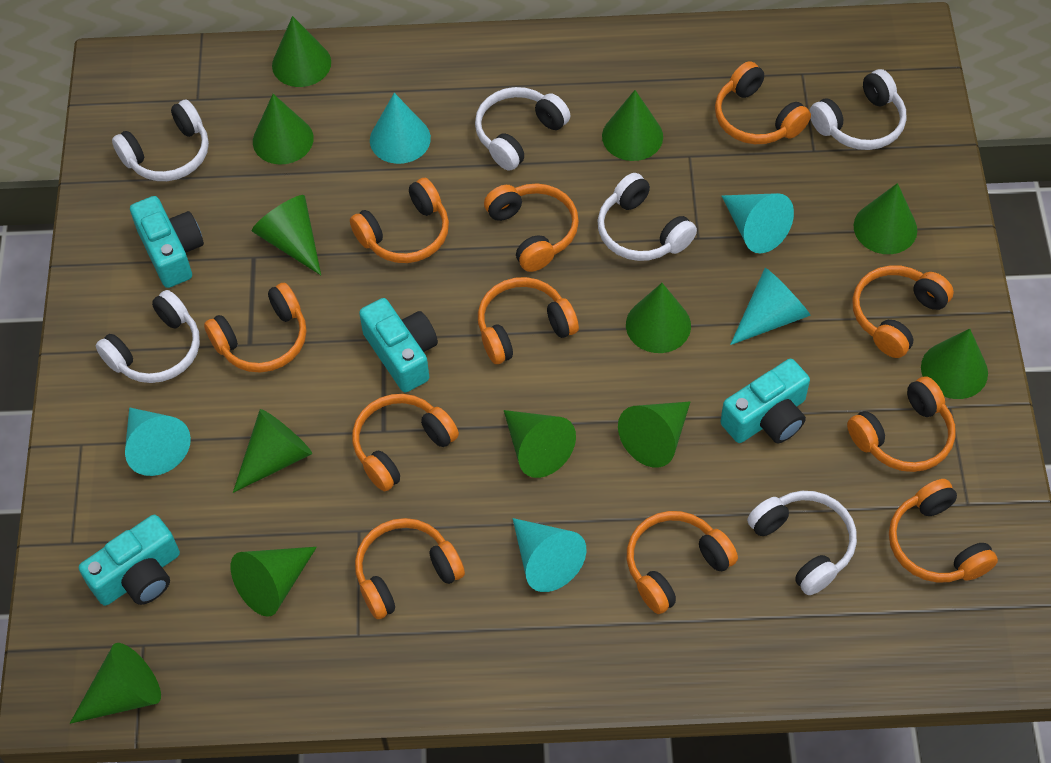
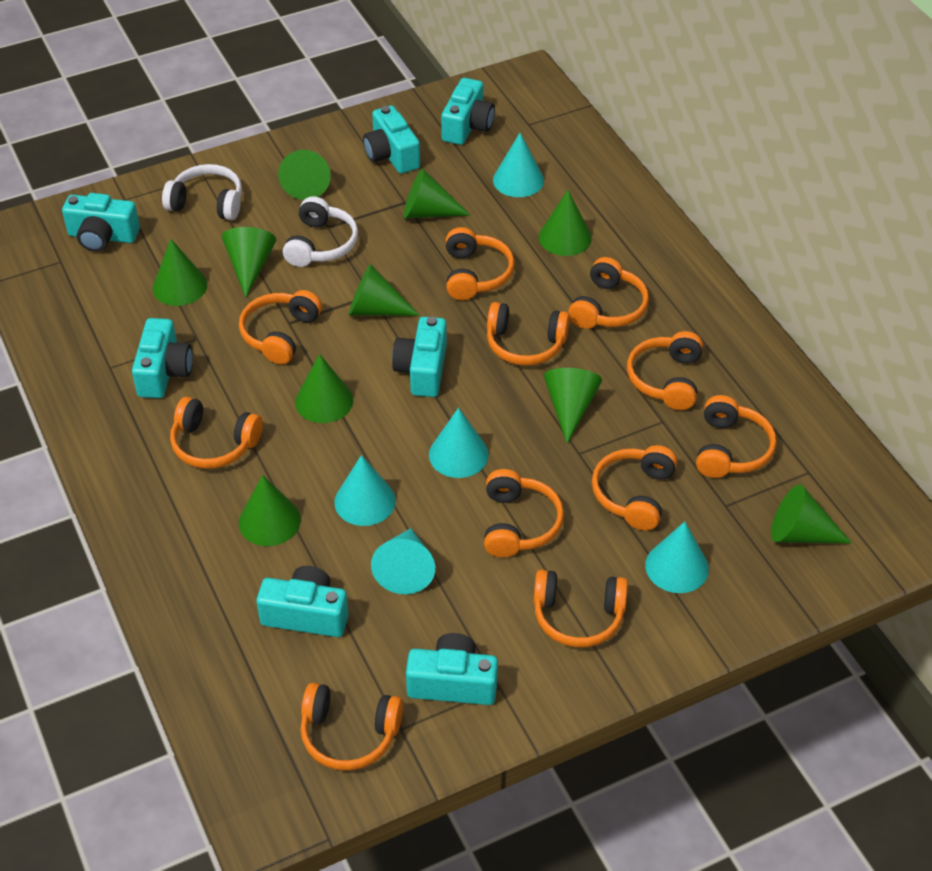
green cone: [70,643,161,724] [231,547,317,617] [233,409,312,493] [252,195,321,275] [253,94,314,164] [272,16,331,87] [504,410,576,478] [602,90,663,161] [618,402,690,468] [626,283,691,353] [854,183,917,254] [921,329,988,399] = 12 -> [153,239,207,306] [222,227,276,298] [239,475,301,546] [278,150,331,200] [295,354,353,423] [348,264,420,316] [404,168,470,218] [539,190,592,256] [544,368,602,444] [771,484,852,544] = 10
turquoise camera: [79,515,180,606] [130,196,204,288] [359,298,438,392] [720,359,810,443] = 4 -> [62,193,140,252] [132,318,193,398] [256,566,348,637] [363,105,420,174] [392,317,447,397] [406,633,498,705] [441,78,495,145] = 7
white headphones: [96,290,200,383] [112,99,209,181] [475,87,571,171] [598,173,697,261] [747,491,857,595] [809,69,906,150] = 6 -> [162,164,242,220] [283,196,358,267] = 2

